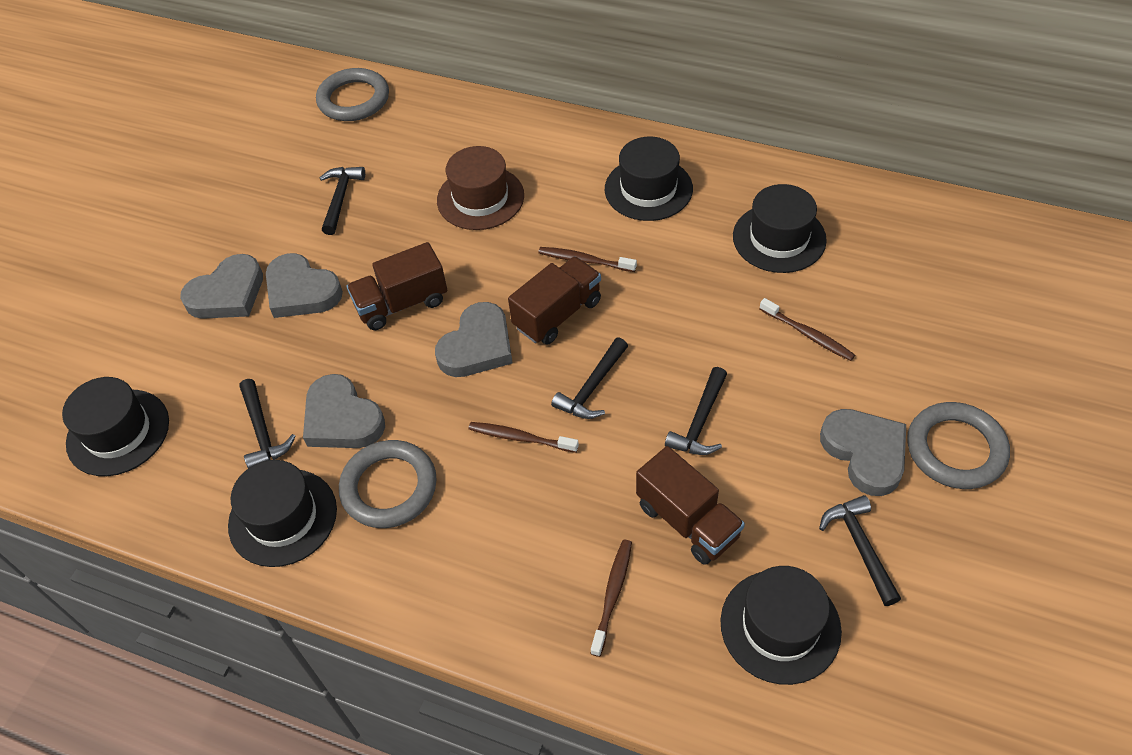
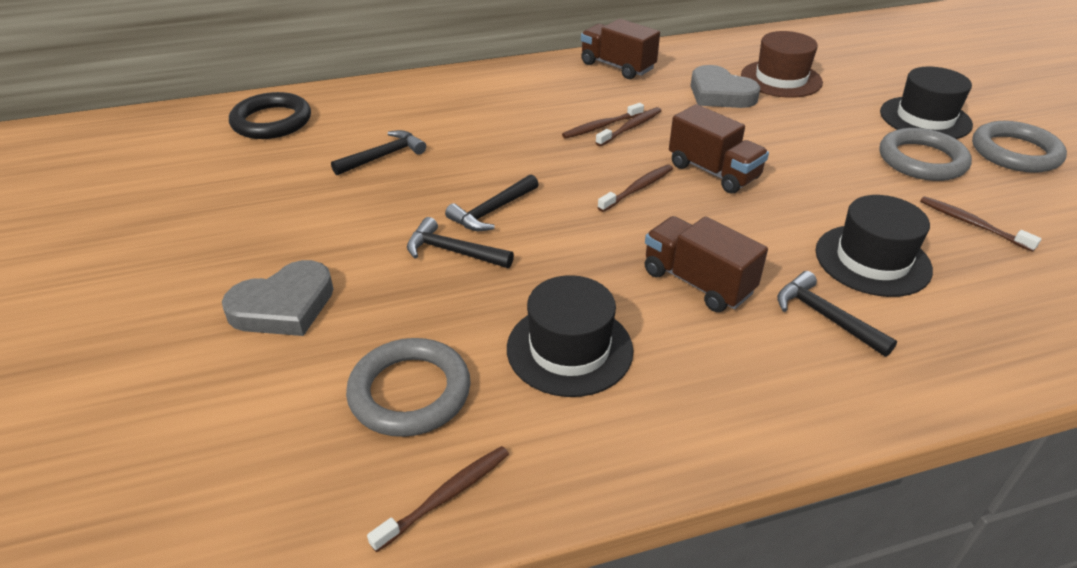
black hammer: [239,379,296,468] [319,167,365,235] [551,338,628,419] [665,367,727,455] [819,495,901,606] = 5 -> [331,130,426,175] [407,217,514,268] [445,174,539,231] [777,271,897,357] = 4
black hat: [62,377,169,476] [228,460,337,567] [605,137,693,221] [720,566,842,685] [733,184,827,273] = 5 -> [507,275,634,397] [816,195,933,297] [880,66,973,139] = 3
black ring: none = 0 -> [229,92,311,139] = 1
brown toothbrush: [468,422,579,453] [538,247,637,272] [590,540,632,657] [760,298,855,361] = 4 -> [367,446,509,552] [562,103,644,139] [595,107,662,146] [597,165,673,212] [920,196,1041,252] = 5
grey heart: [180,254,263,319] [266,253,343,318] [303,374,385,448] [435,302,513,377] [820,409,906,496] = 5 -> [222,260,334,336] [691,65,760,108] = 2

